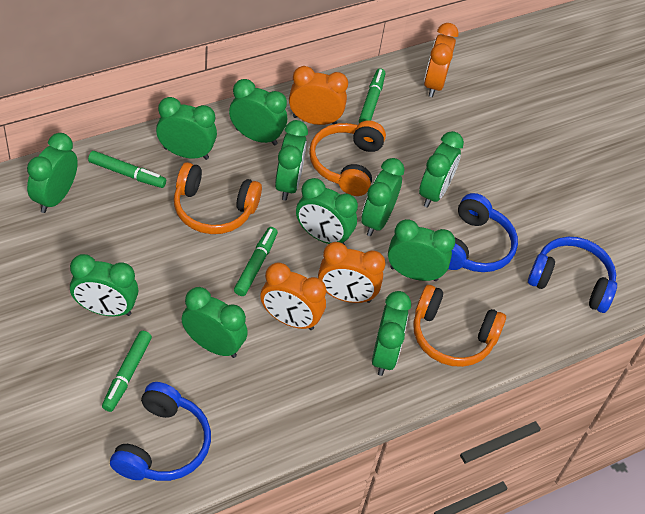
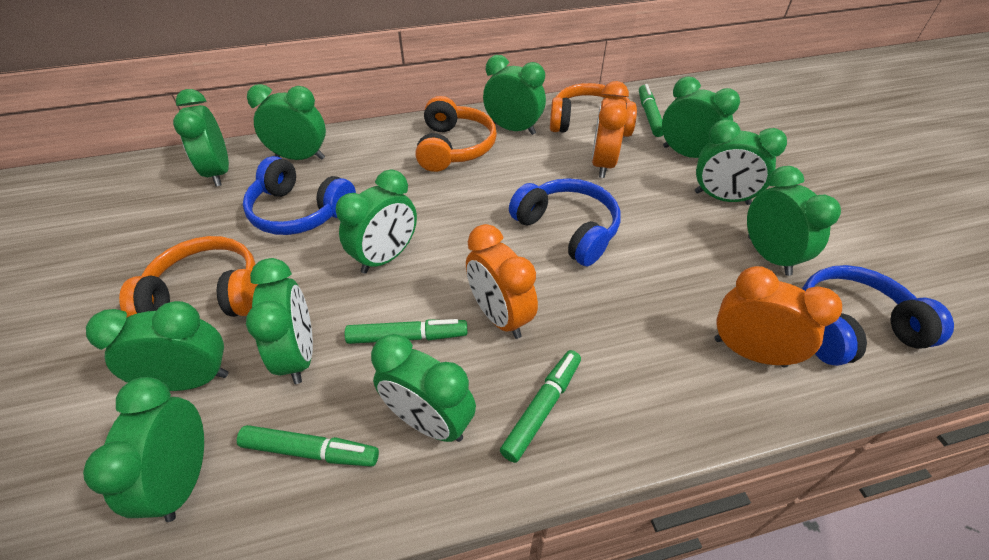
orange clock: [260,262,326,330] [289,66,348,125] [318,242,385,303] [424,23,459,97] = 4 -> [466,224,538,339] [592,81,629,178] [715,266,842,367] = 3

